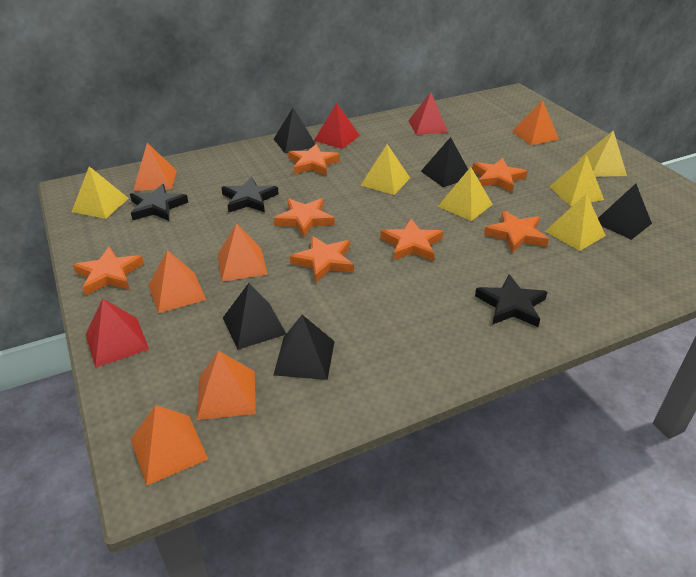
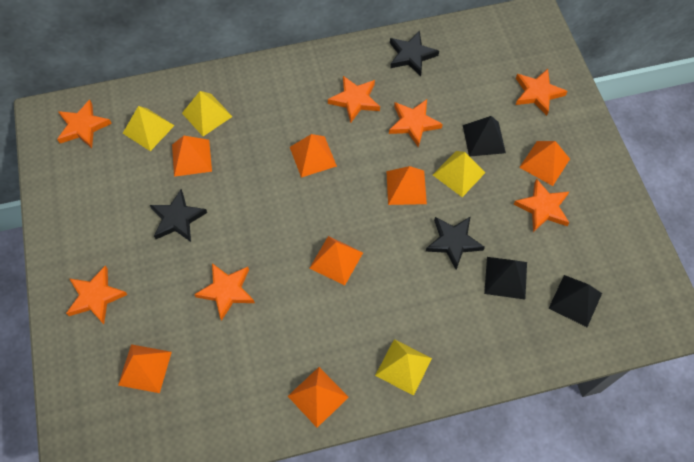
black pyramid: [223,283,286,350] [273,315,335,380] [274,108,315,154] [421,137,468,187] [598,184,652,240] = 5 -> [463,116,506,156] [484,257,527,299] [549,275,602,327] = 3
orange pyramid: [131,405,208,486] [133,143,177,191] [149,250,206,313] [197,351,256,420] [218,223,268,282] [512,100,559,145] = 6 -> [118,344,172,393] [172,136,212,177] [288,367,349,428] [290,134,337,178] [310,236,363,286] [386,166,427,205] [519,141,570,186] = 7
red pyramid: [86,299,149,368] [314,103,360,149] [408,92,448,135] = 3 -> none = 0
yellow pyramid: [72,166,129,219] [360,144,410,195] [438,167,493,221] [545,193,606,251] [549,155,604,206] [579,130,627,177] = 6 -> [123,106,175,151] [182,91,233,136] [375,339,432,396] [433,151,486,197] = 4

